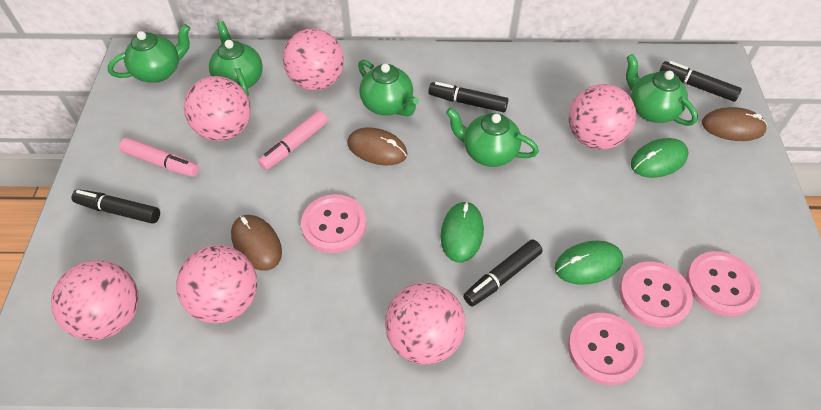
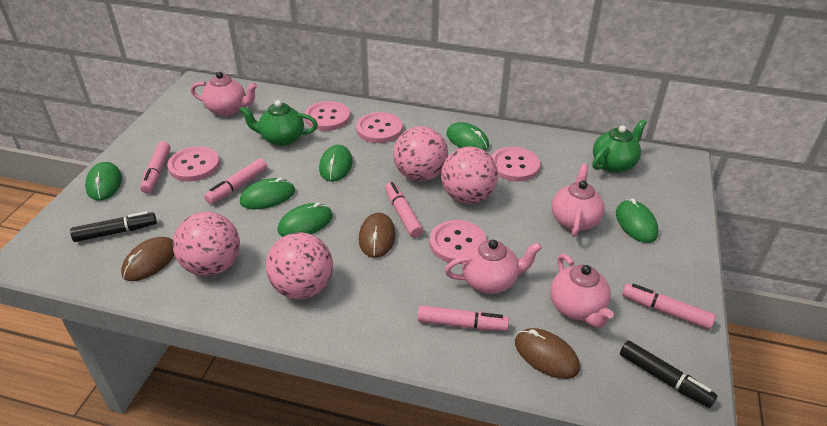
black marker: [71,189,160,224] [428,82,509,112] [463,239,542,306] [660,61,742,102] = 4 -> [70,211,157,242] [620,340,718,408] = 2
green mouse: [441,201,484,263] [555,241,623,285] [631,138,689,178] = 3 -> [85,162,122,201] [240,178,295,209] [277,202,333,237] [319,145,353,182] [446,122,489,151] [616,198,659,243] = 6
green teapot: [107,24,190,83] [209,21,263,96] [358,60,419,116] [446,108,539,167] [626,54,698,126] = 5 -> [239,100,318,146] [592,119,647,173] = 2
pink ball: [51,260,139,340] [176,245,257,323] [184,76,251,141] [283,29,344,91] [385,283,465,365] [569,84,636,150] = 6 -> [173,212,240,276] [266,233,333,299] [393,126,448,182] [441,147,498,204] = 4
pink button: [301,194,366,253] [568,313,644,385] [619,261,693,328] [686,251,761,316] = 4 -> [167,146,220,181] [305,101,350,131] [356,112,402,143] [430,220,486,264] [491,147,540,182] = 5
pink marker: [119,138,199,177] [258,111,328,170] = 2 -> [140,141,171,194] [204,158,267,204] [385,182,423,238] [417,305,509,331] [622,283,716,330] = 5
pink teapot: none = 0 -> [191,72,258,116] [445,240,542,294] [550,254,614,328] [552,164,605,237] = 4

